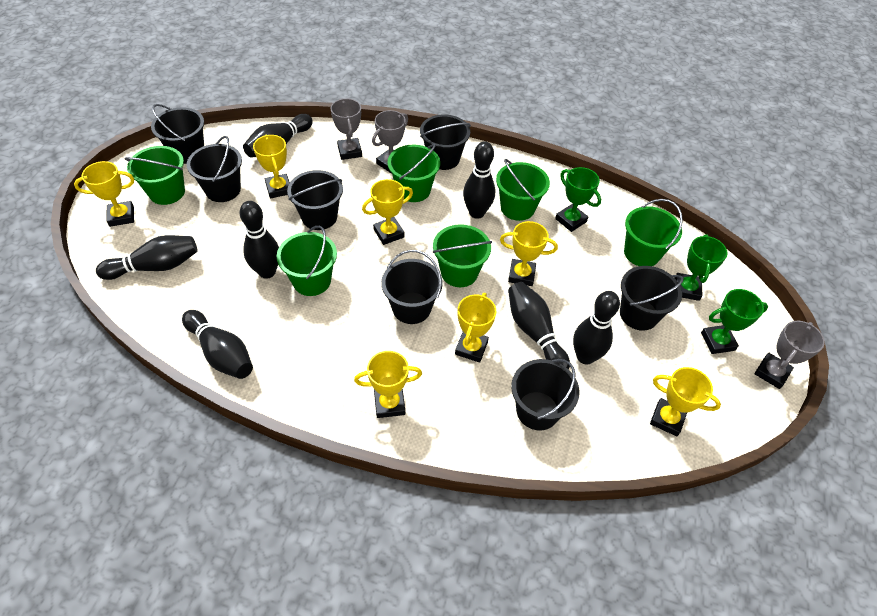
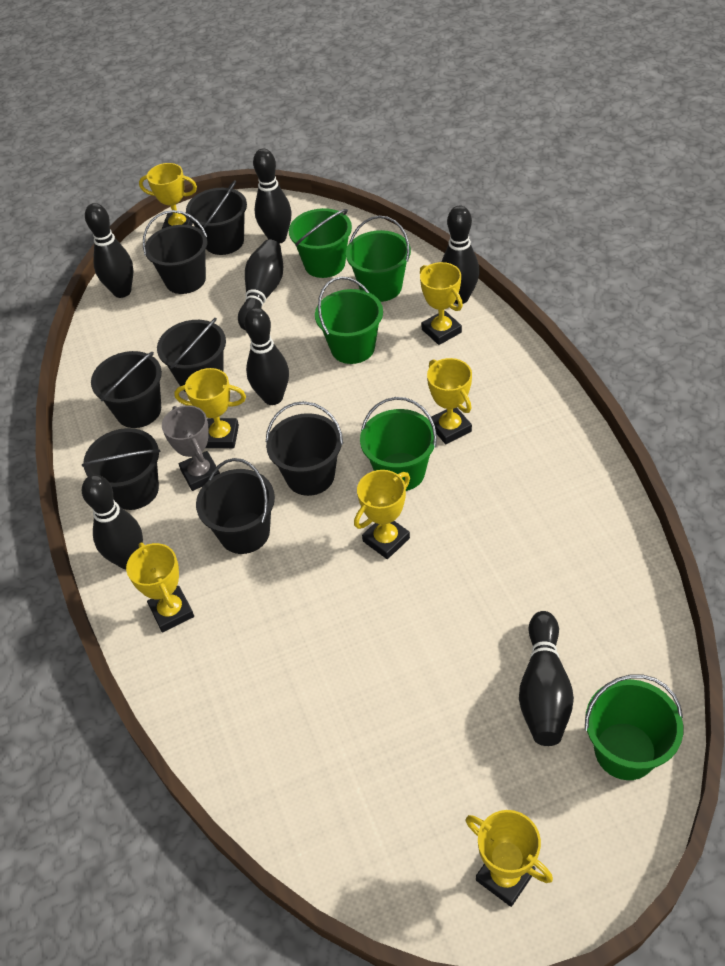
green bucket: [125,146,185,205] [277,226,337,296] [388,144,440,202] [433,224,492,287] [496,159,550,221] [624,199,683,266] = 6 -> [289,208,352,278] [315,277,383,364] [346,216,411,302] [360,397,437,491] [585,674,683,780] = 5
green trophy: [555,167,601,232] [675,234,728,301] [701,289,768,354] = 3 -> none = 0
grey trophy: [331,98,362,160] [372,110,408,174] [754,321,825,389] = 3 -> [162,405,220,491] = 1

